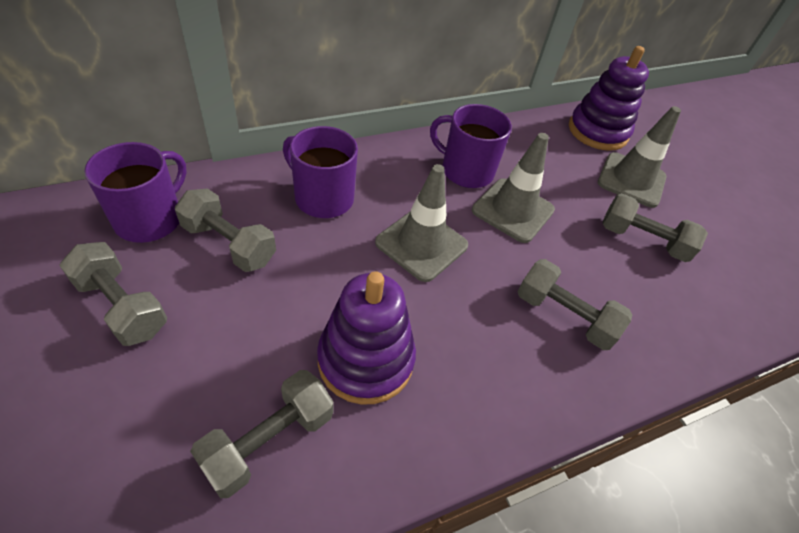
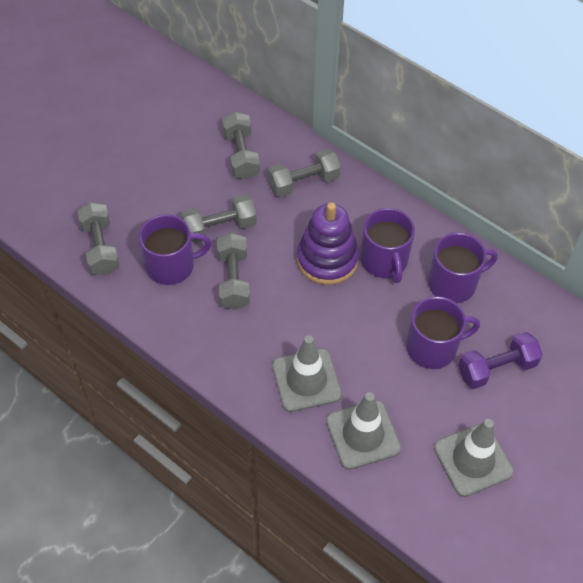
purple dumbbell: none = 0 -> [458,332,543,389] = 1
purple mug: [84,142,187,243] [283,126,358,218] [430,104,512,188] = 3 -> [139,214,211,285] [361,208,415,283] [406,296,480,369] [428,233,498,303] = 4
purple stacking toy: [317,271,416,405] [569,46,649,151] = 2 -> [297,202,359,285] = 1

